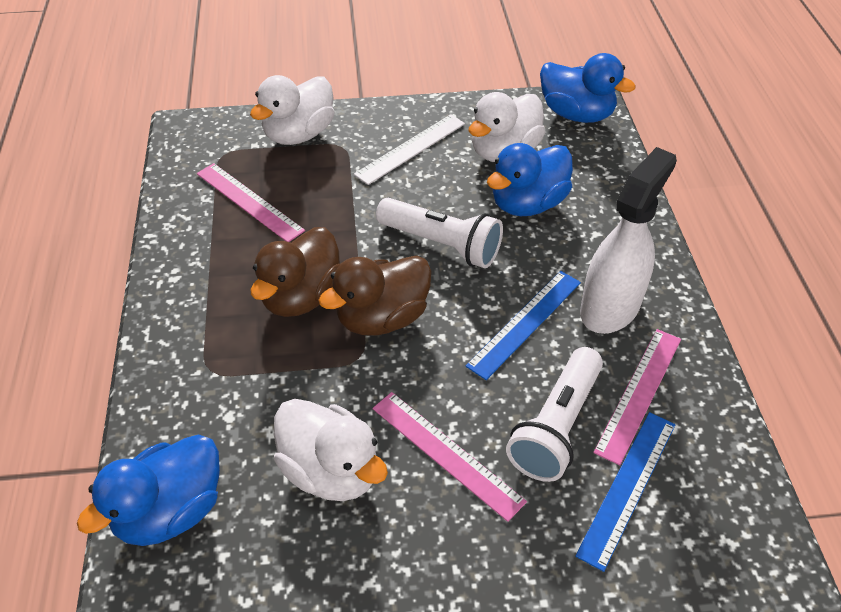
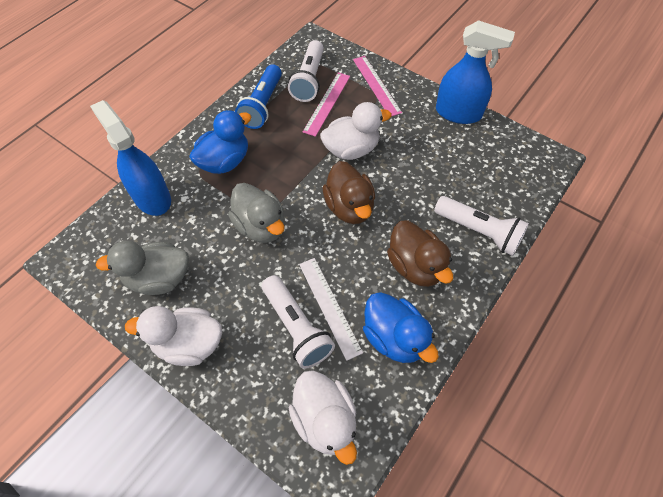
blue duck: [77,434,220,546] [487,143,573,216] [540,53,636,123] = 3 -> [189,110,251,174] [363,292,439,363] = 2
blue flashlight: none = 0 -> [235,64,282,129] = 1
blue ruler: [466,271,581,380] [575,412,675,572] = 2 -> none = 0
blue spray bottle: none = 0 -> [90,100,171,216] [436,20,515,124] = 2
grey duck: none = 0 -> [96,241,189,295] [228,183,285,243] = 2
pink ruler: [197,163,305,242] [373,392,527,522] [593,329,681,465] = 3 -> [303,73,350,137] [353,56,402,117] = 2
white flashlight: [376,198,503,268] [506,347,603,482] = 2 -> [262,275,335,369] [288,40,324,102] [434,196,529,256] = 3
white spray bottle: [580,147,677,334] = 1 -> none = 0

